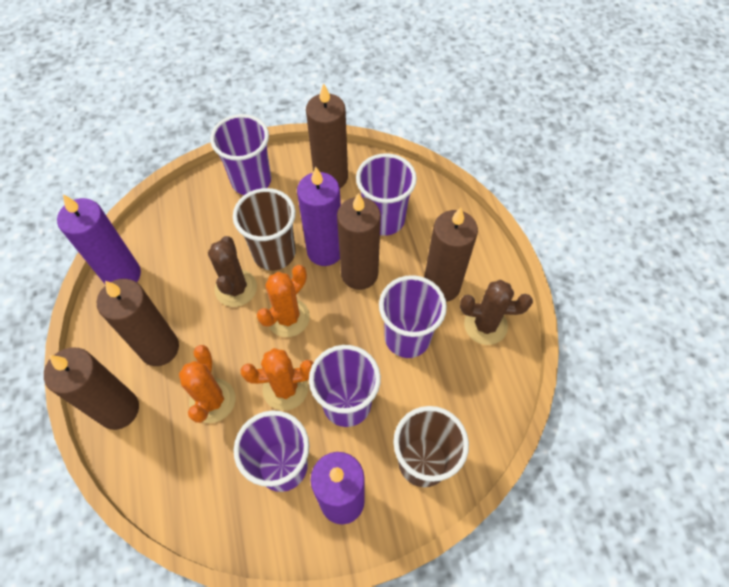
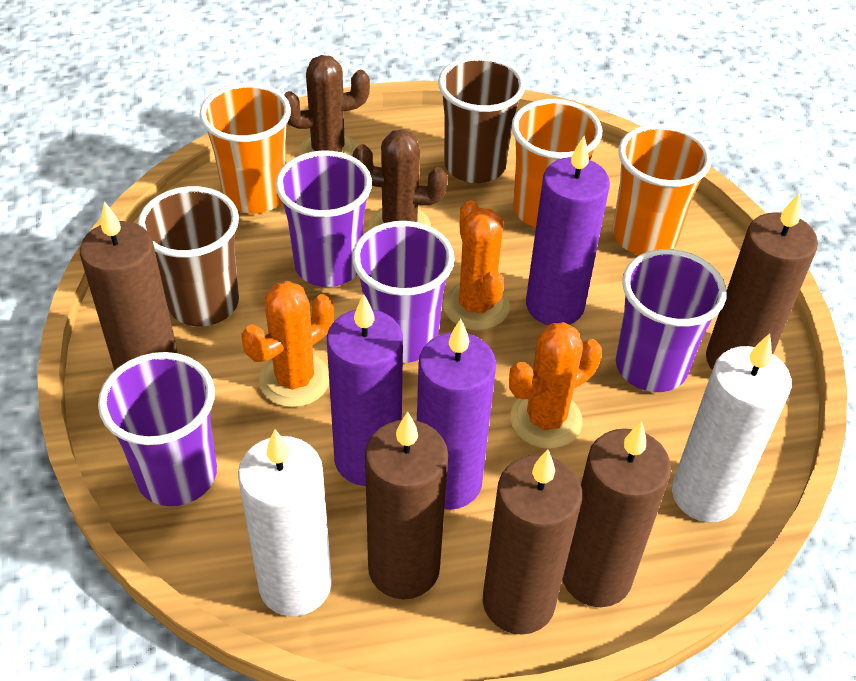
orange cup: none = 0 -> [199,83,291,214] [511,99,602,227] [613,124,712,255] = 3
purple cup: [210,114,271,195] [234,411,309,492] [309,345,381,427] [356,153,417,236] [379,275,447,358] = 5 -> [98,352,217,506] [275,150,372,287] [352,221,455,363] [616,249,727,392] = 4
white candle: none = 0 -> [238,429,332,617] [672,334,792,523] = 2

